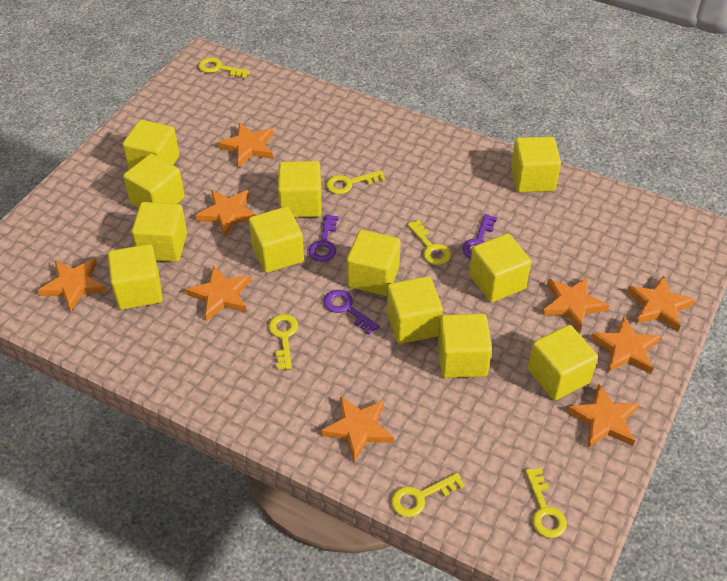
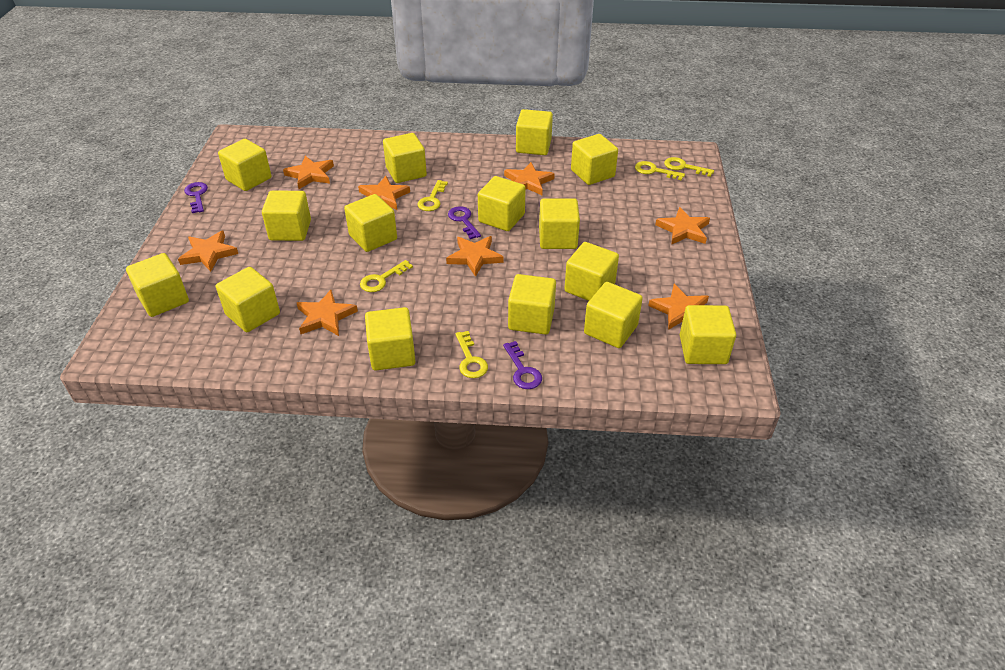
orange star: [38,258,106,312] [186,265,251,321] [195,190,256,237] [217,123,273,167] [321,396,394,462] [542,277,609,331] [566,384,640,447] [591,316,661,374] [627,275,696,332] = 9 -> [178,231,238,272] [283,156,334,189] [297,290,358,336] [358,176,410,210] [446,236,504,277] [504,162,555,195] [648,284,709,330] [655,207,710,245] = 8
yellow cube: [108,244,163,310] [123,120,179,170] [123,154,185,208] [132,202,187,262] [249,207,304,273] [278,161,321,217] [347,230,400,296] [387,276,443,344] [438,314,492,378] [469,234,531,302] [511,137,561,192] [528,325,598,400] = 12 -> [126,253,189,317] [216,267,280,332] [218,139,272,191] [262,191,311,241] [344,194,397,252] [365,307,416,371] [383,133,427,183] [478,176,526,231] [508,274,556,335] [516,109,553,155] [539,198,580,249] [564,242,619,301] [571,134,618,185] [584,282,643,348] [680,305,736,364] = 15
yellow key: [198,57,250,79] [268,314,298,370] [326,170,385,194] [391,473,465,517] [407,220,451,265] [525,468,567,538] = 6 -> [360,260,413,292] [417,180,448,211] [455,331,488,378] [635,161,685,180] [664,157,714,177] = 5

